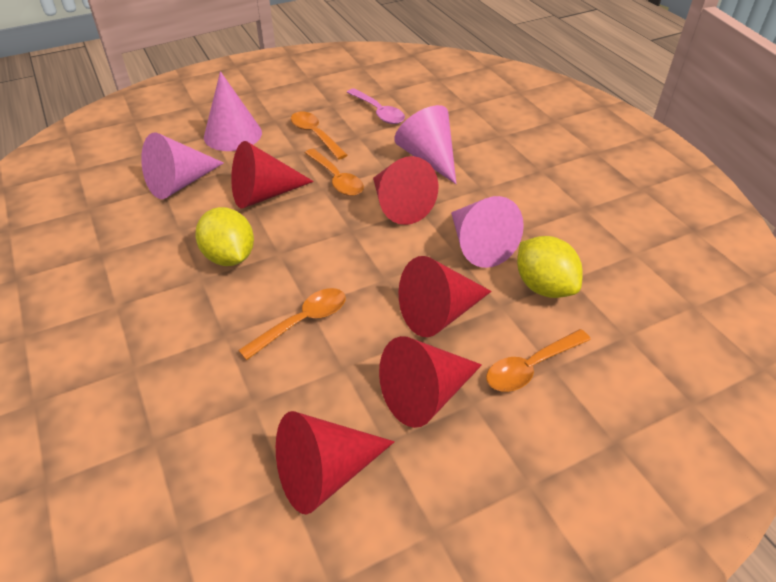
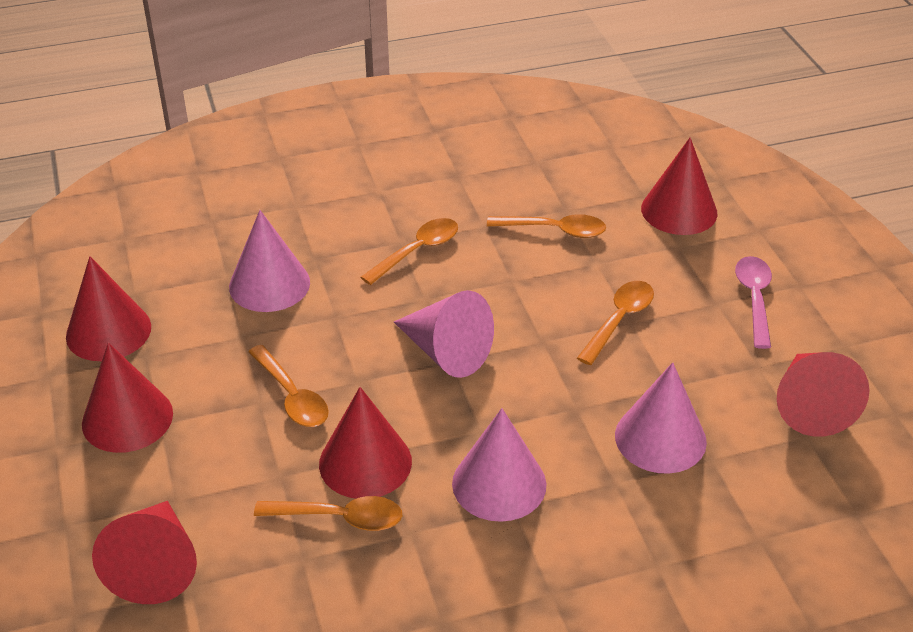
orange spoon: [238,288,346,360] [291,112,348,160] [305,149,364,196] [486,329,591,392] = 4 -> [248,345,329,427] [254,496,402,531] [361,218,458,285] [487,214,606,238] [577,281,654,365] = 5
red cone: [231,141,314,209] [276,411,395,515] [373,156,439,225] [379,336,482,428] [399,256,492,337] = 5 -> [66,256,151,361] [82,343,173,453] [92,501,197,604] [319,387,412,499] [641,137,718,235] [777,352,870,437] = 6
yellow lemon: [195,207,254,266] [517,236,583,298] = 2 -> none = 0

